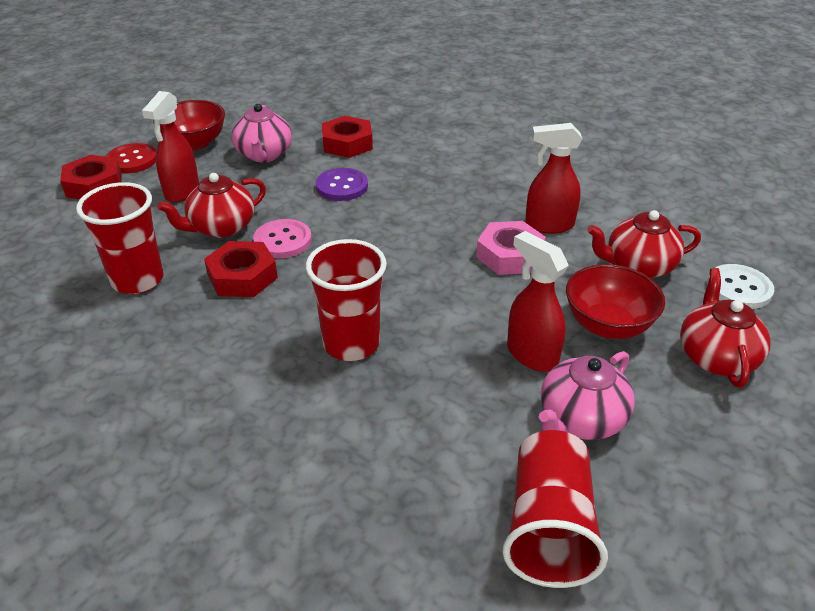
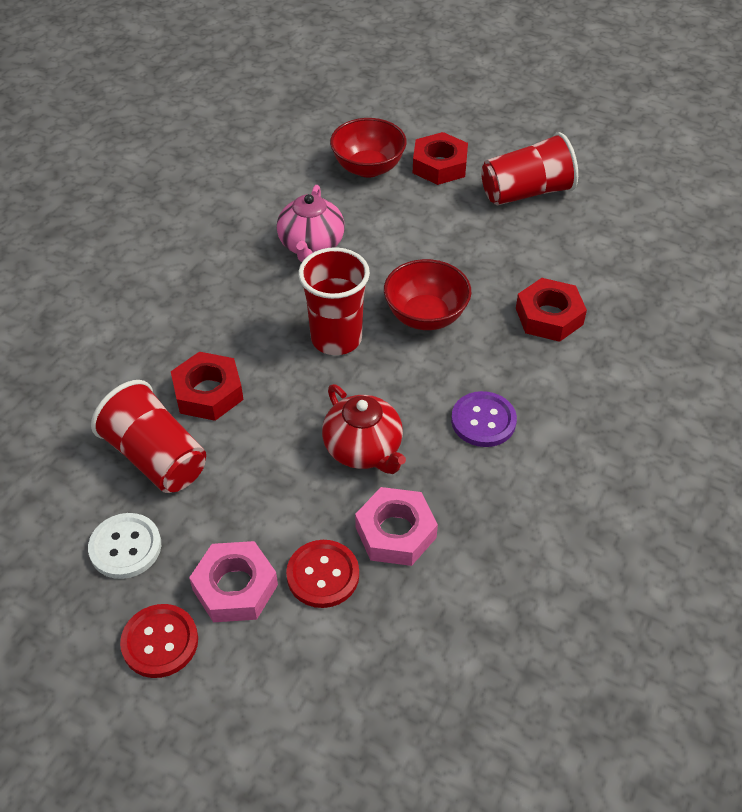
pink button: [253,219,312,258] = 1 -> none = 0
pink nut: [476,221,546,275] = 1 -> [189,541,278,622] [355,487,438,566] = 2
pink teapot: [232,104,292,162] [539,351,635,440] = 2 -> [277,185,345,262] = 1
red button: [106,143,157,173] = 1 -> [120,604,198,678] [286,540,359,608] = 2
red spray bottle: [142,91,199,203] [507,231,569,372] [525,123,583,234] = 3 -> none = 0
red teapot: [157,173,266,238] [587,210,701,278] [680,268,771,388] = 3 -> [322,384,406,474] = 1

